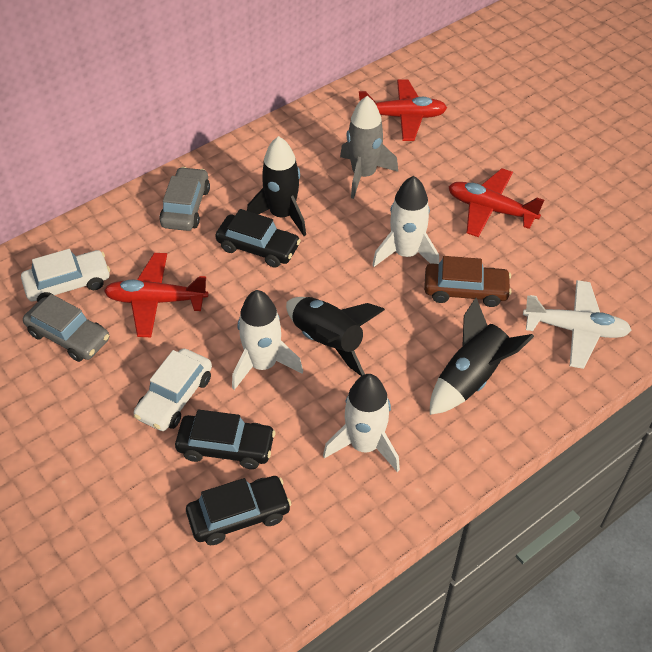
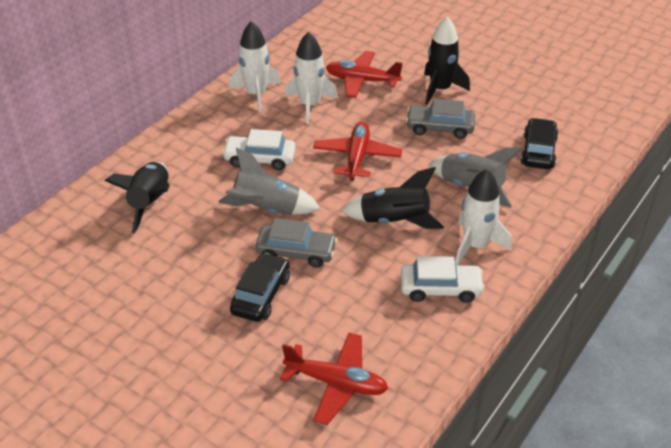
black car: [175,410,275,469] [186,476,292,545] [215,209,301,268] = 3 -> [230,253,290,322] [521,118,559,169] = 2
brown car: [424,256,512,307] = 1 -> none = 0
grey rocket: [340,96,398,199] = 1 -> [218,147,321,215] [429,148,522,208] = 2
white plane: [523,280,631,369] = 1 -> none = 0

